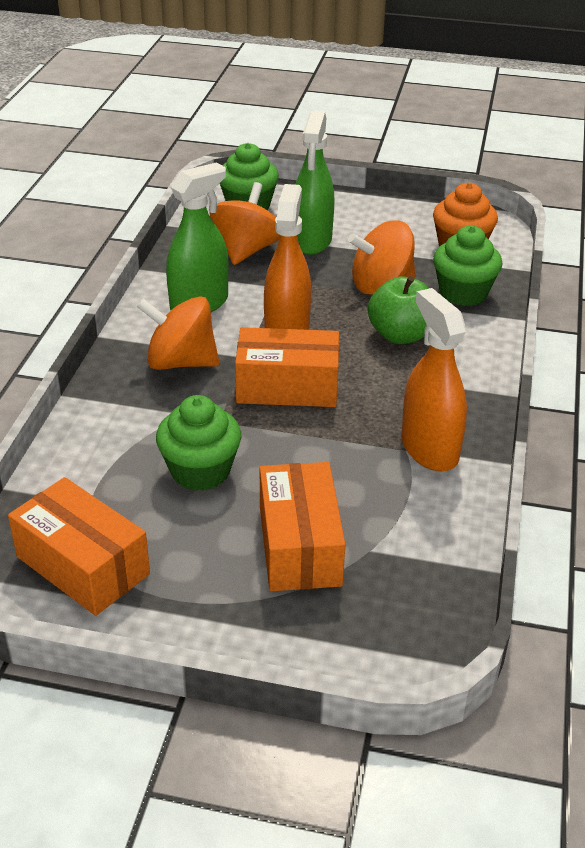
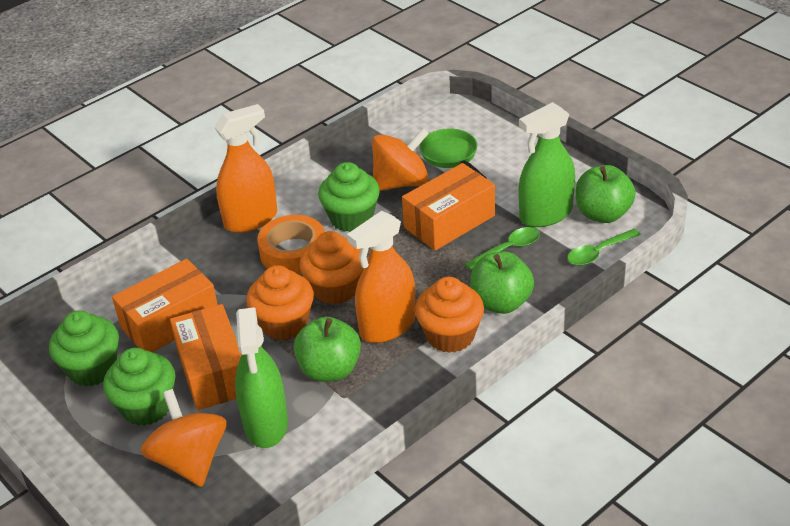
green apple: [368,276,429,344] = 1 -> [294,317,361,382] [470,251,534,314] [576,165,636,223] = 3
green pan: none = 0 -> [419,128,487,179] = 1
green spoon: none = 0 -> [465,227,540,270] [567,229,641,266] = 2
orange cupcake: [433,182,498,246] = 1 -> [246,265,314,340] [299,231,364,305] [415,277,484,353] = 3
orange spinning top: [136,296,219,370] [210,182,280,265] [348,221,416,295] = 3 -> [141,389,226,487] [372,128,429,191] = 2
orange tape: none = 0 -> [257,215,325,274] = 1

